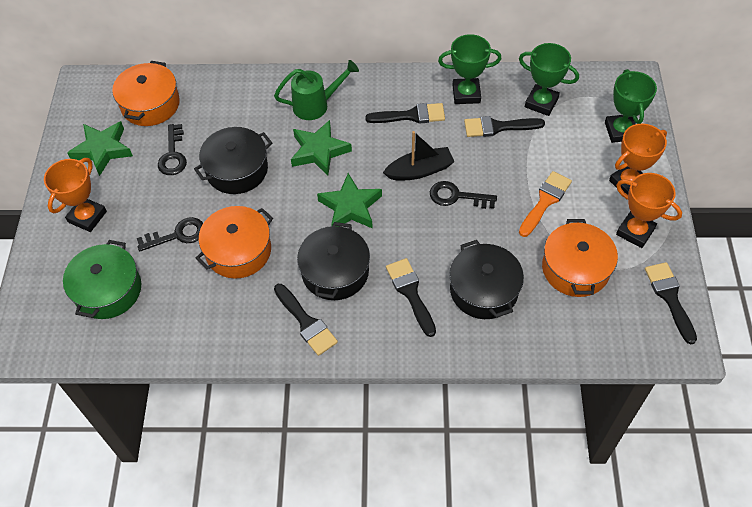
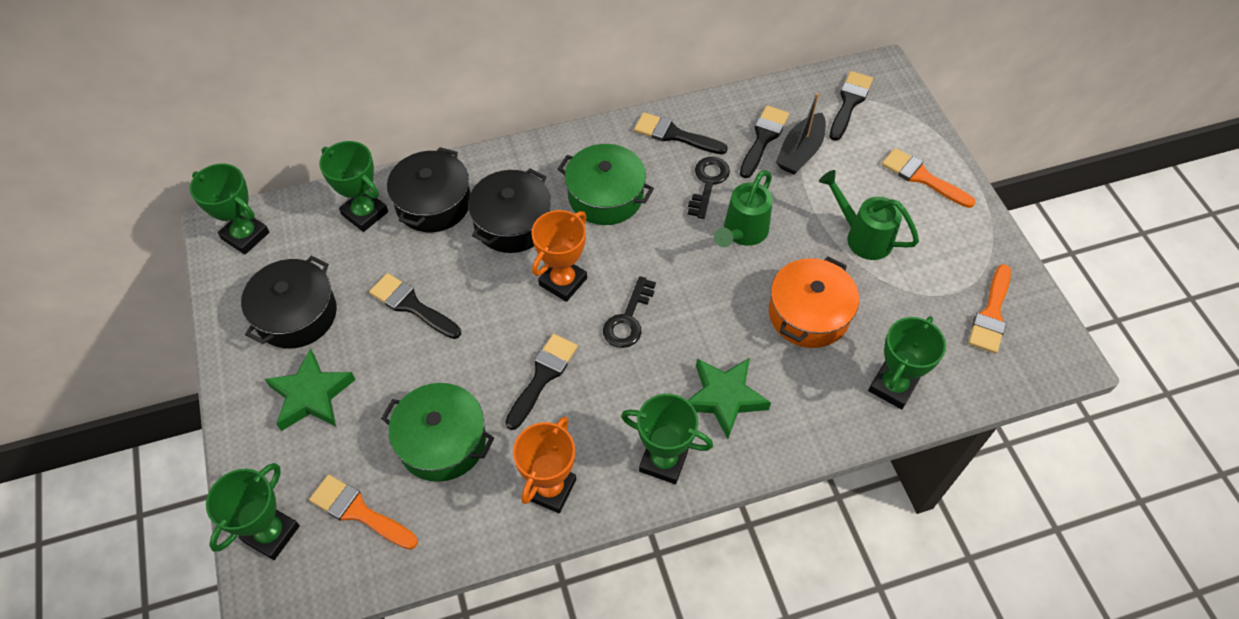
black key: [137,217,203,251] [158,124,187,175] [430,181,497,209] = 3 -> [603,276,656,348] [688,157,730,219] = 2
green pot: [63,240,141,319] = 1 -> [381,383,494,482] [558,144,654,225] = 2
green star: [67,121,133,176] [291,120,352,176] [317,173,382,229] = 3 -> [265,348,356,431] [687,358,771,439] = 2
green trophy: [438,34,502,104] [519,43,579,116] [605,69,657,143] = 3 -> [190,163,269,255] [206,463,300,560] [319,141,388,232] [621,394,713,484] [868,316,946,409] = 5
green watering can: [274,60,359,120] = 1 -> [714,170,773,247] [819,170,919,260] = 2
orange brush: [519,171,572,237] = 1 -> [309,475,418,550] [882,148,976,208] [968,264,1011,354] = 3
orange pot: [112,61,180,126] [195,206,273,279] [542,219,618,297] = 3 -> [769,256,859,348] = 1
orange trophy: [44,158,107,232] [609,124,667,195] [616,173,682,248] = 3 -> [513,416,576,513] [531,210,587,302] = 2

